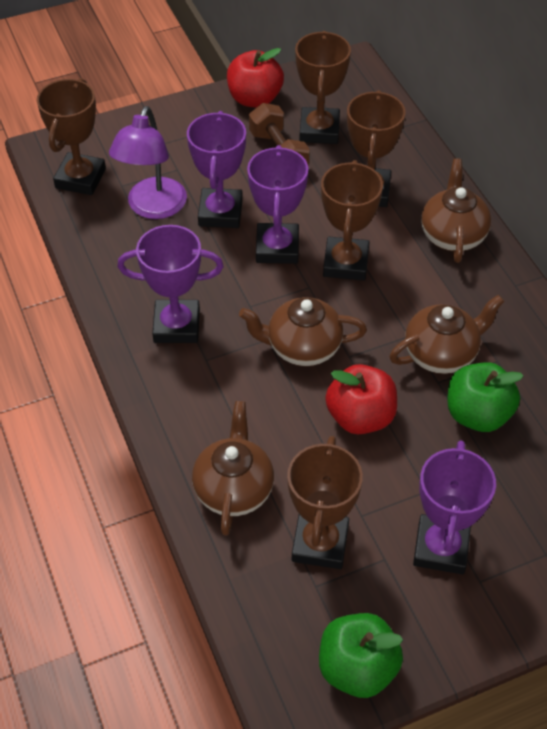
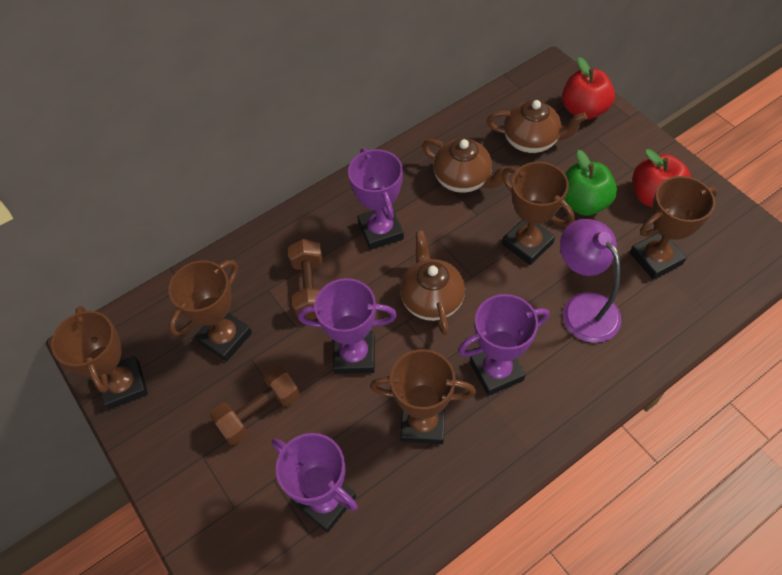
brown dumbbell: [249,103,310,166] = 1 -> [209,365,300,445] [288,239,323,320] = 2
brown teapot: [192,401,274,536] [239,297,367,366] [389,295,505,374] [421,158,491,263] = 4 -> [400,230,465,335] [422,138,511,193] [487,100,587,153] = 3
green apple: [319,613,403,698] [447,362,523,432] = 2 -> [565,150,617,216] = 1

